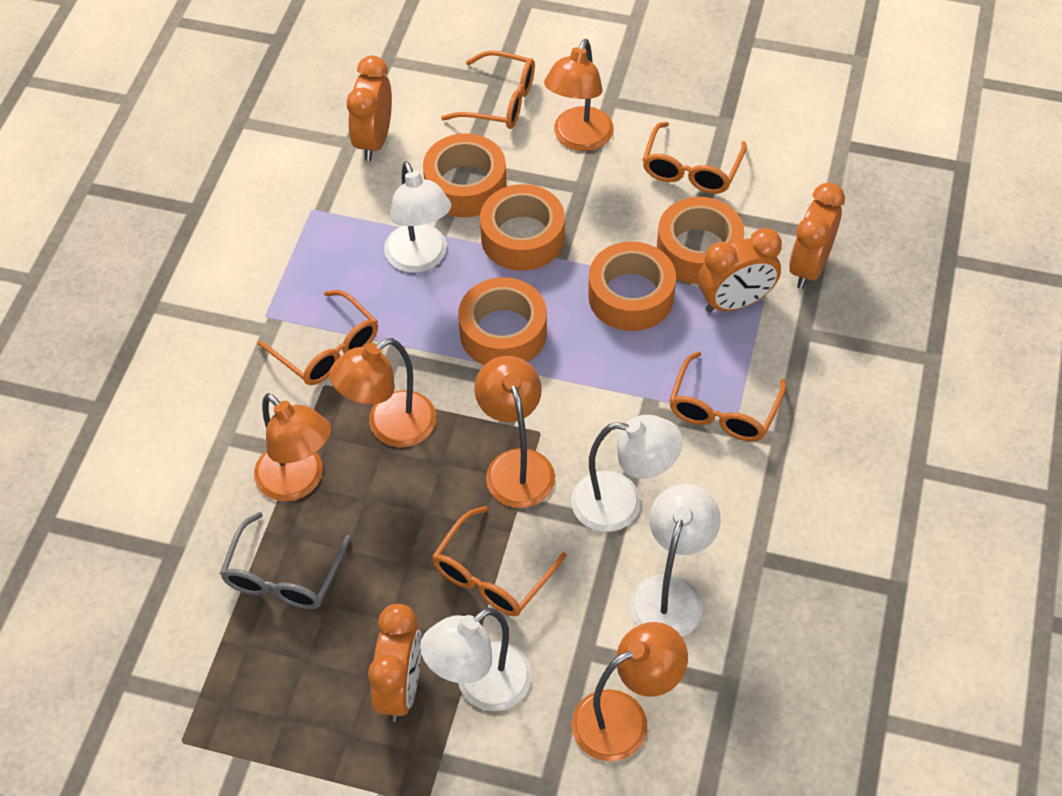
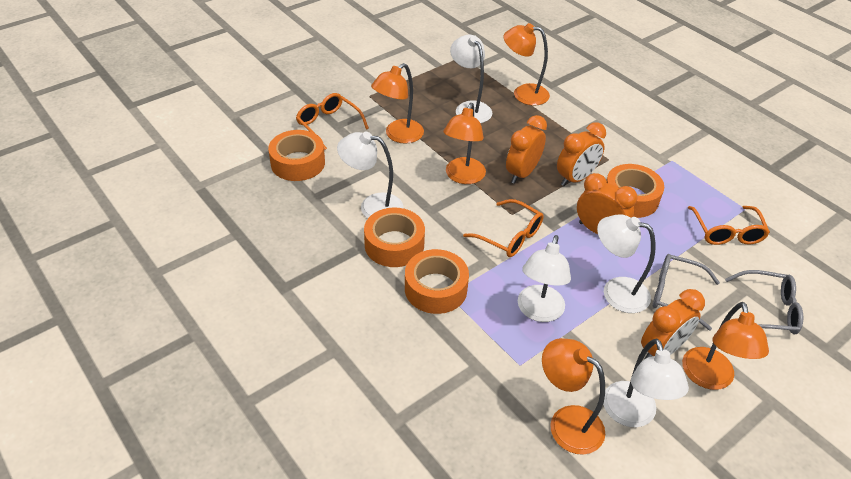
grey glasses: [220,512,351,609] = 1 -> [653,254,720,331] [725,270,803,335] = 2
orange glasses: [258,290,378,385] [432,506,567,616] [441,50,535,129] [643,122,747,194] [669,351,786,442] = 5 -> [296,93,369,150] [463,199,544,257] [688,206,770,245] = 3
orange tape: [423,133,507,217] [458,277,547,365] [480,184,565,271] [588,241,676,331] [657,197,744,284] = 5 -> [268,130,325,181] [364,208,425,267] [405,249,469,314] [606,164,664,218] = 4
white lamp: [384,161,451,273] [420,608,532,711] [571,415,683,532] [630,484,721,637] = 4 -> [337,132,404,219] [450,35,492,123] [518,235,571,322] [597,214,656,313] [603,339,689,427] = 5

